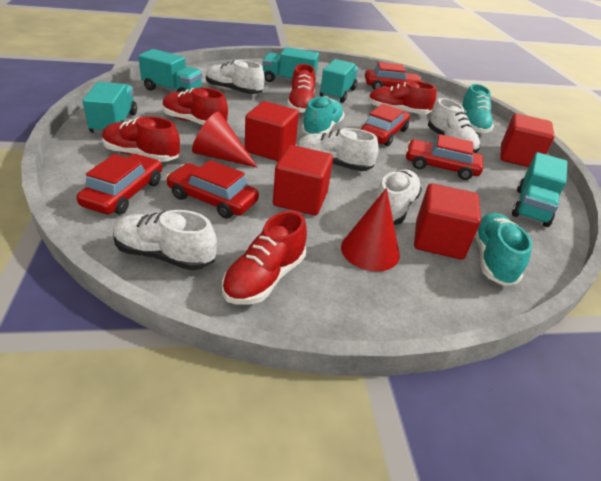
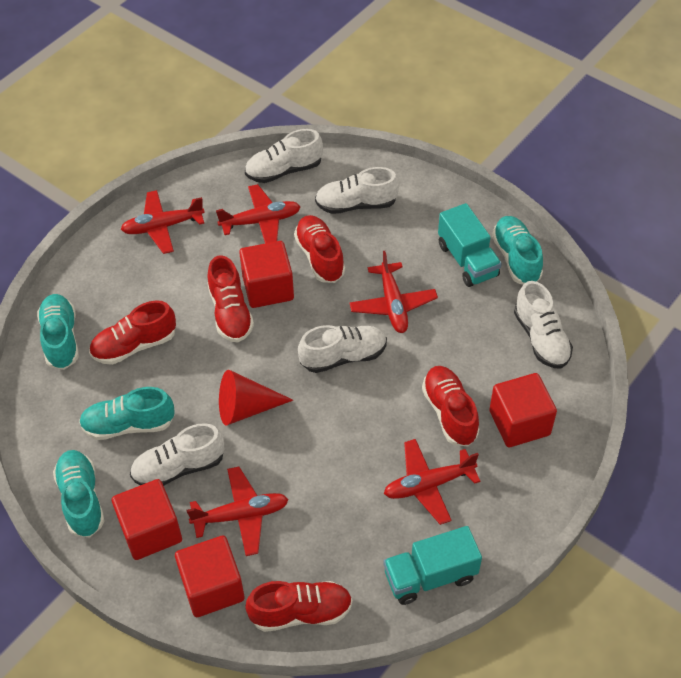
red car: [77,154,162,215] [166,160,259,219] [361,104,410,146] [365,62,423,90] [406,134,483,180] = 5 -> none = 0
red cone: [192,112,258,168] [341,188,400,271] = 2 -> [219,370,293,426] = 1
red plane: none = 0 -> [121,190,205,254] [187,466,289,556] [216,184,301,243] [349,251,438,333] [384,439,481,525] = 5
turquoise shoe: [301,96,345,135] [460,84,494,134] [475,213,533,286] = 3 -> [37,294,79,370] [53,450,105,537] [79,387,175,440] [492,216,543,285] = 4
turquoise truck: [82,82,137,134] [138,49,203,92] [262,47,319,82] [320,59,358,103] [512,152,568,227] = 5 -> [383,526,482,605] [438,203,502,287] = 2

